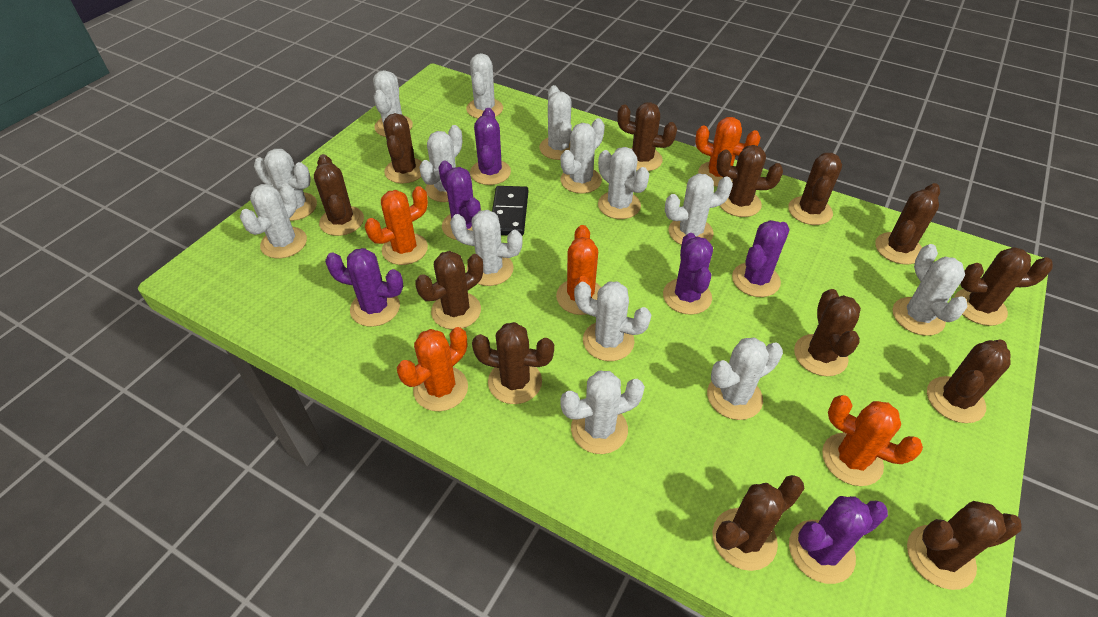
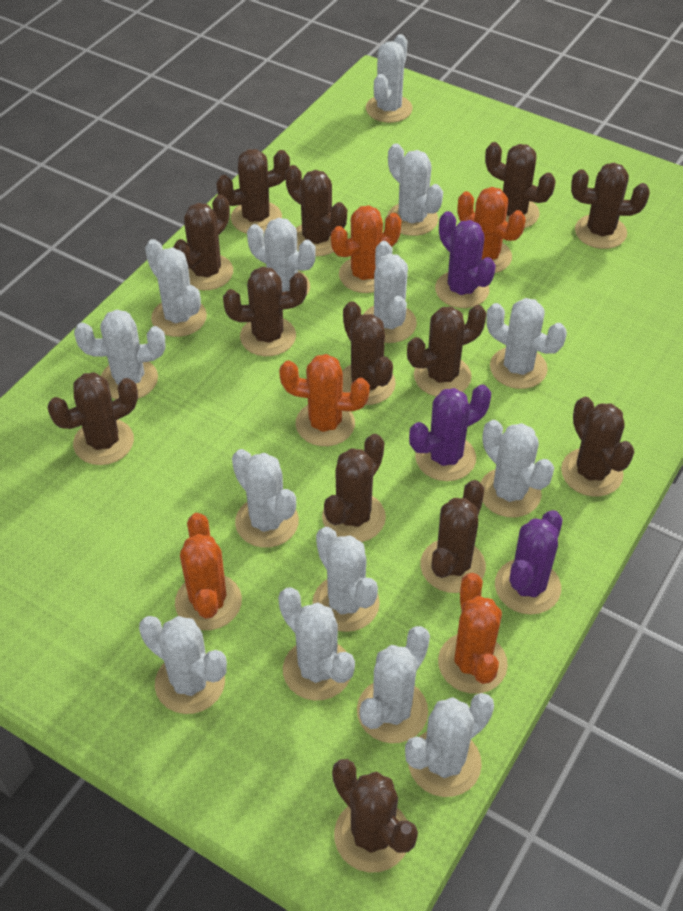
black domino: [492,186,528,236] = 1 -> none = 0
purple cactus: [325,248,403,327] [438,161,481,240] [470,108,511,185] [663,233,713,315] [732,220,790,297] [789,496,888,584] = 6 -> [409,385,491,481] [435,211,496,308] [495,510,563,615] = 3

